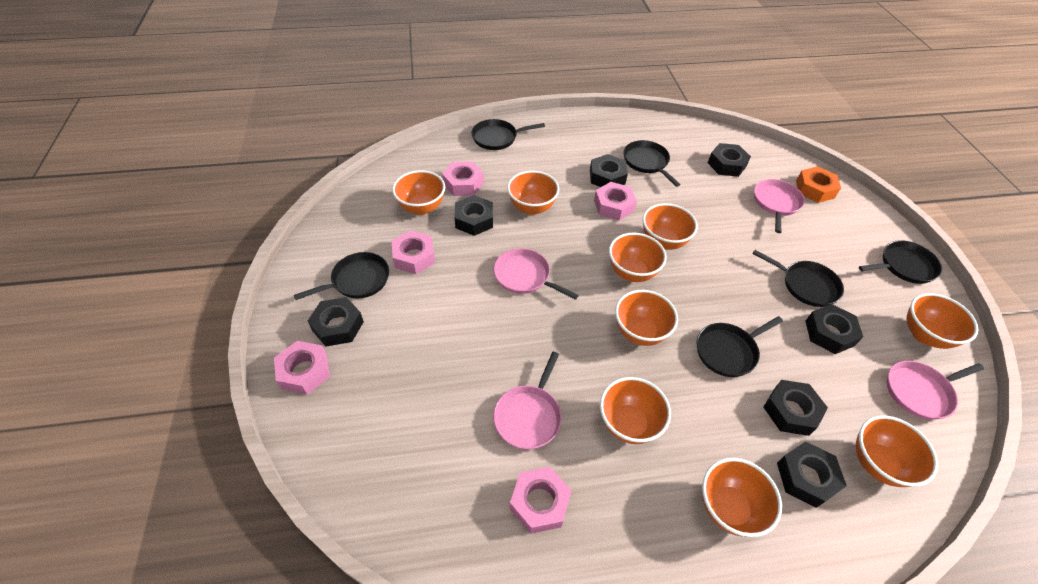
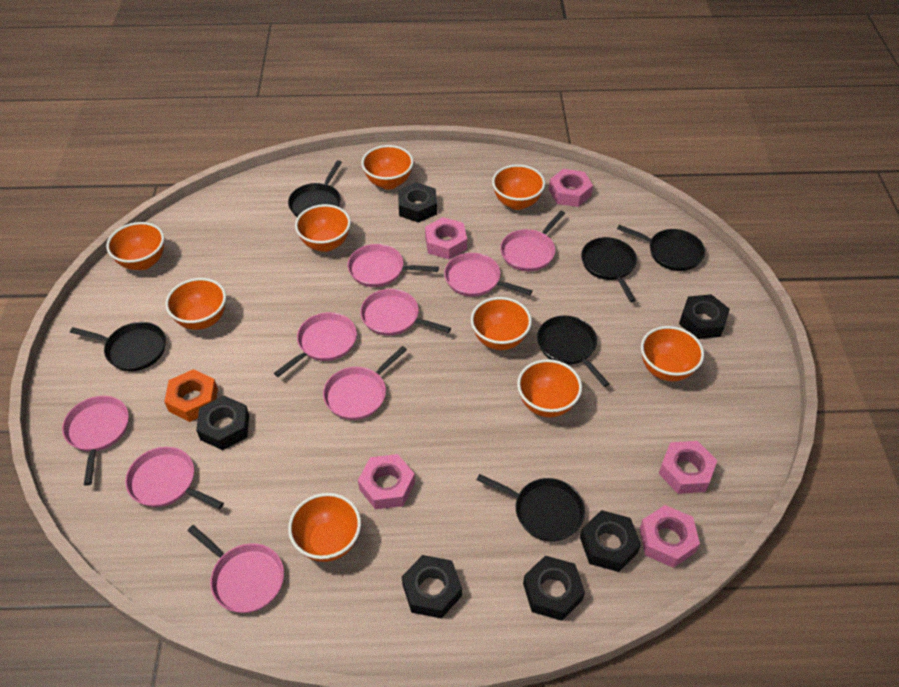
black nut: [308,297,364,347] [455,195,493,236] [590,154,628,187] [708,143,751,177] [764,380,828,436] [777,441,847,508] [805,304,863,354] = 7 -> [196,396,249,450] [398,182,437,223] [402,555,462,619] [523,556,585,621] [580,510,641,572] [679,294,730,339] = 6
pink pan: [493,352,562,450] [494,248,579,300] [754,179,805,233] [887,361,984,420] = 4 -> [62,396,129,486] [125,447,224,509] [188,525,284,613] [274,312,357,377] [323,346,407,420] [348,244,439,287] [360,289,451,336] [444,253,532,297] [500,211,565,271] = 9

